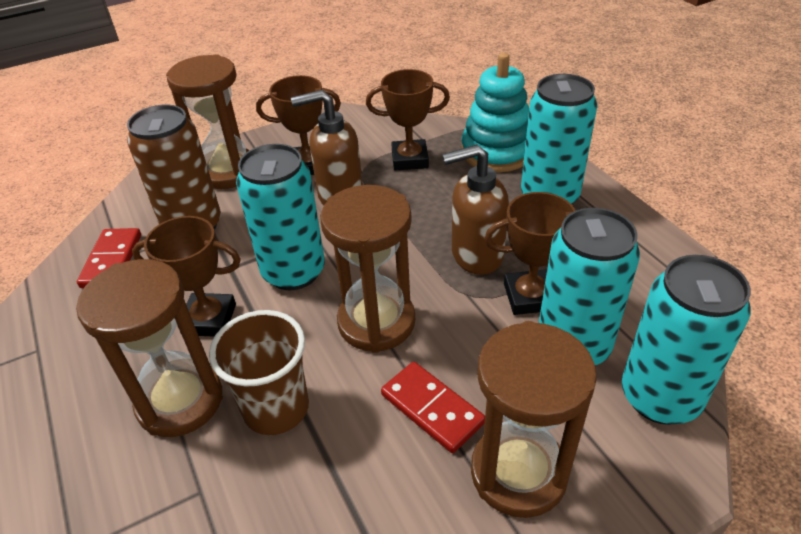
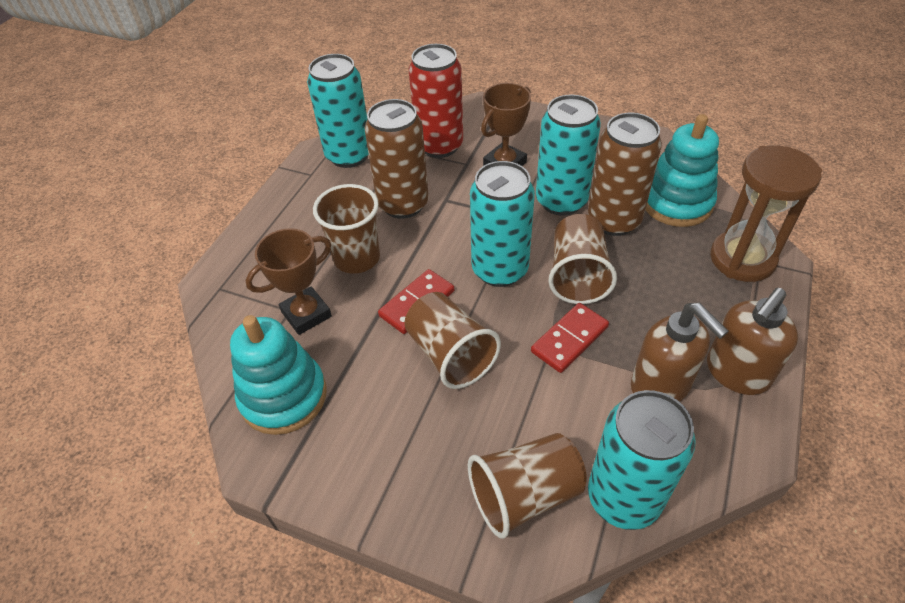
brown can: [127,105,221,230] = 1 -> [365,99,429,219] [588,113,662,236] = 2
brown cup: [209,310,309,435] = 1 -> [313,184,380,274] [404,292,501,389] [468,433,587,539] [548,214,617,304] = 4
brown hourglass: [76,259,223,437] [166,54,249,189] [320,185,415,353] [471,321,597,518] = 4 -> [710,145,822,282] = 1
brown trophy: [132,216,241,337] [256,75,341,175] [366,69,450,171] [484,192,576,315] = 4 -> [245,228,332,335] [481,83,531,166] = 2
red can: none = 0 -> [409,44,463,158] = 1
turquoise stacking toy: [461,53,529,172] = 1 -> [230,315,327,435] [645,114,719,227] = 2

